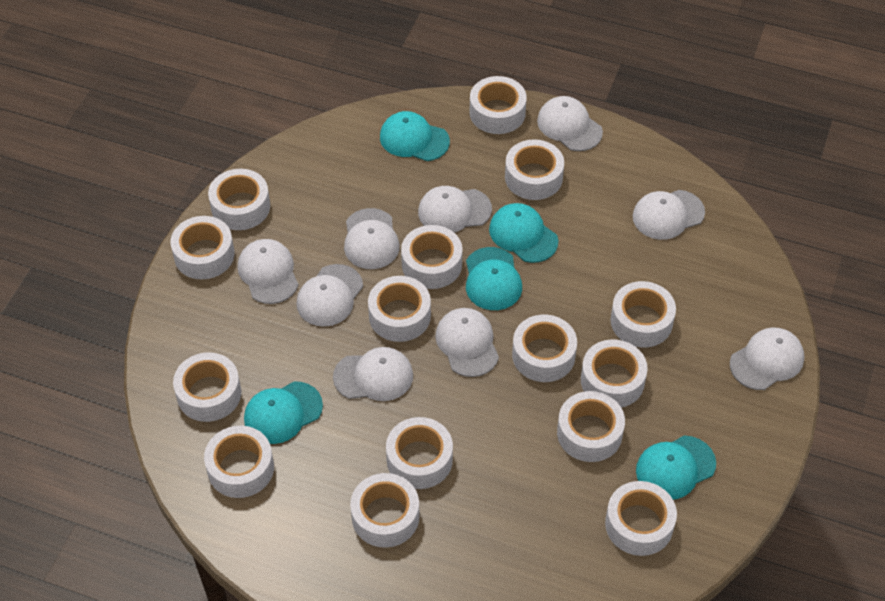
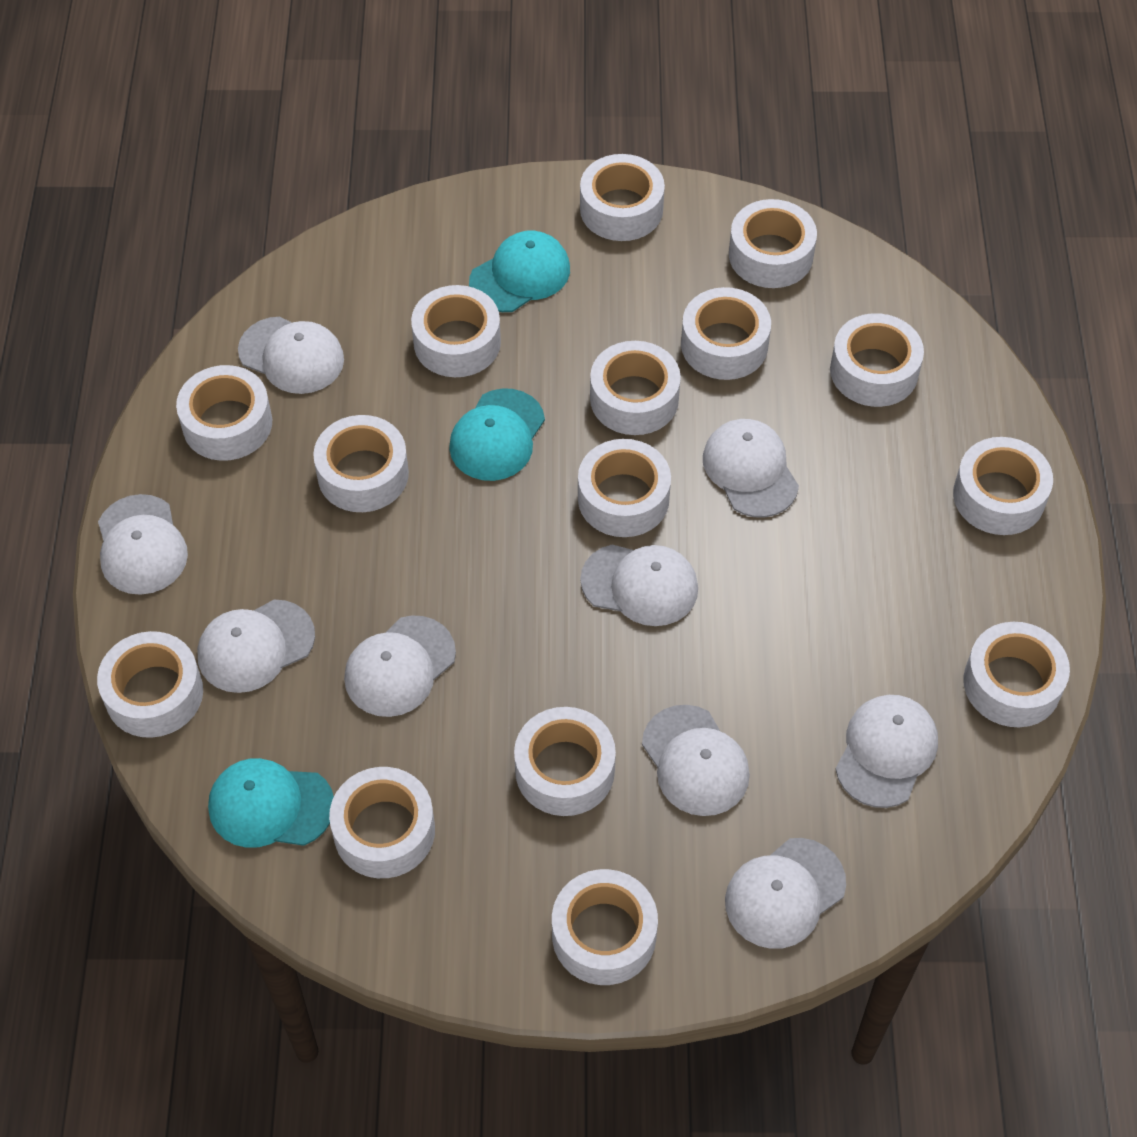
turquoise cap: [244,381,323,444] [380,111,450,161] [466,247,522,310] [489,203,559,263] [636,436,716,500] = 5 -> [208,758,334,848] [449,388,545,481] [469,231,570,312] = 3

